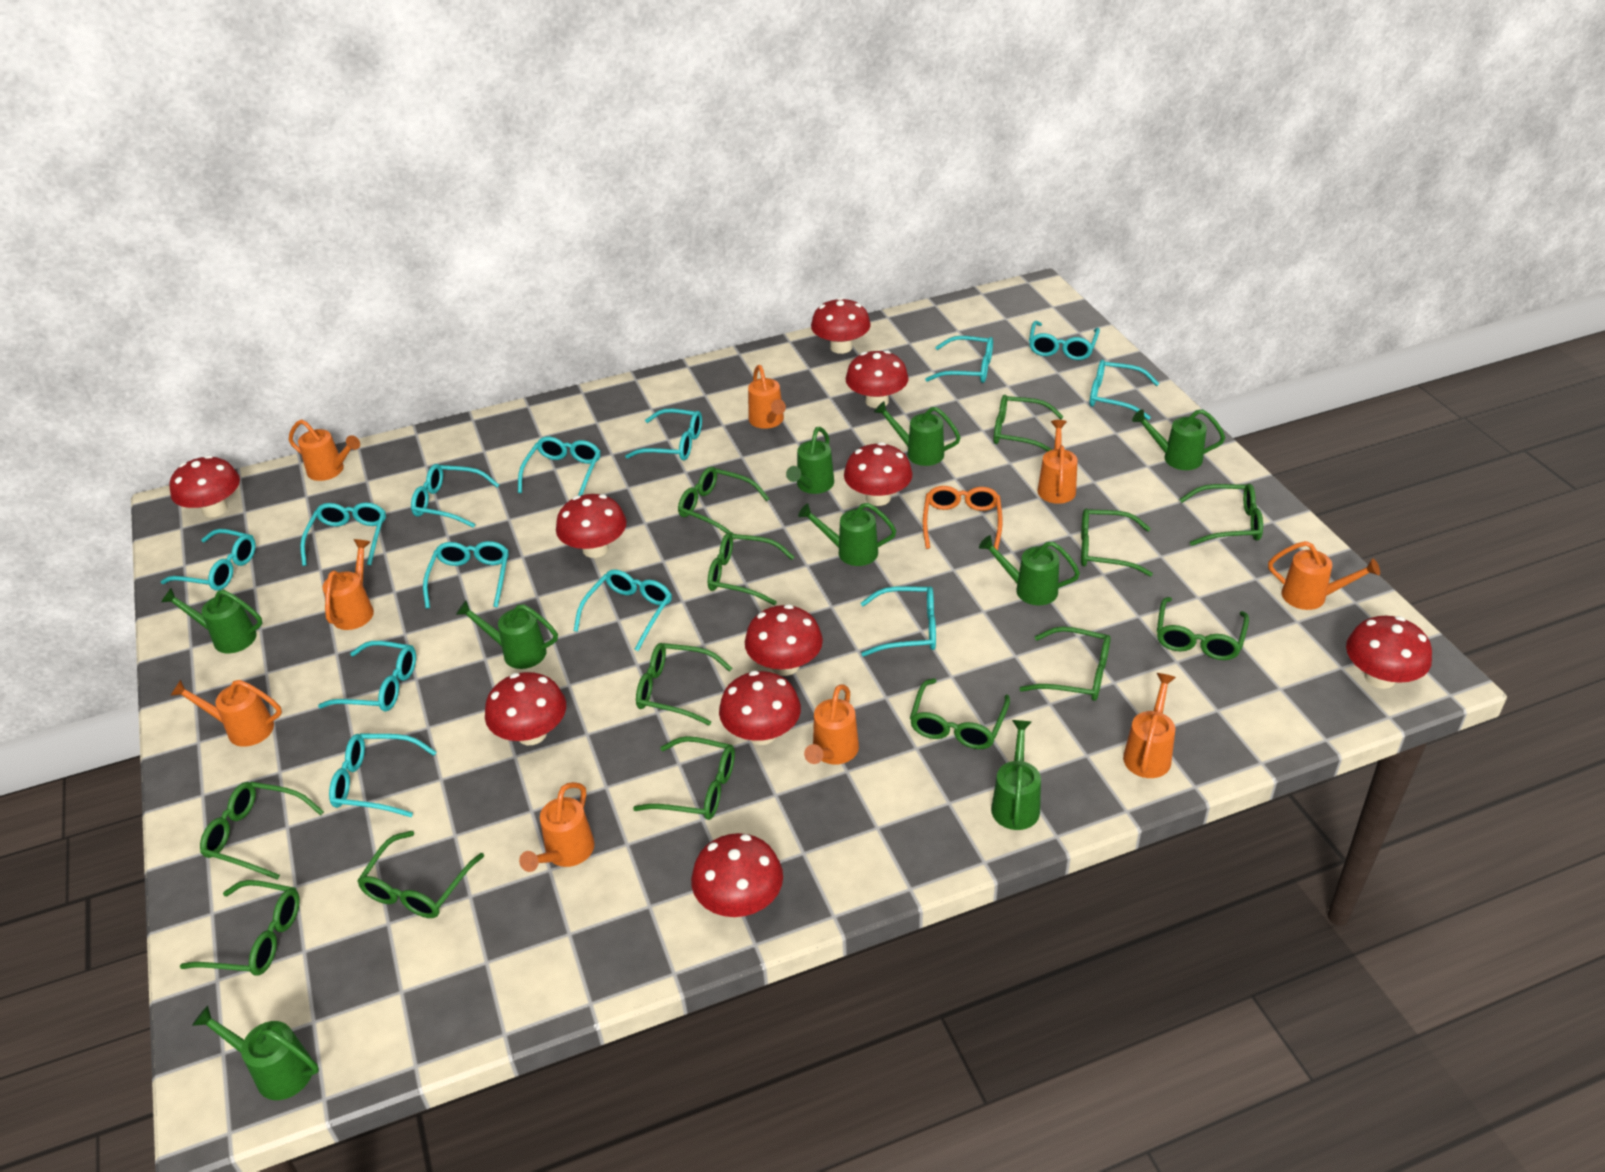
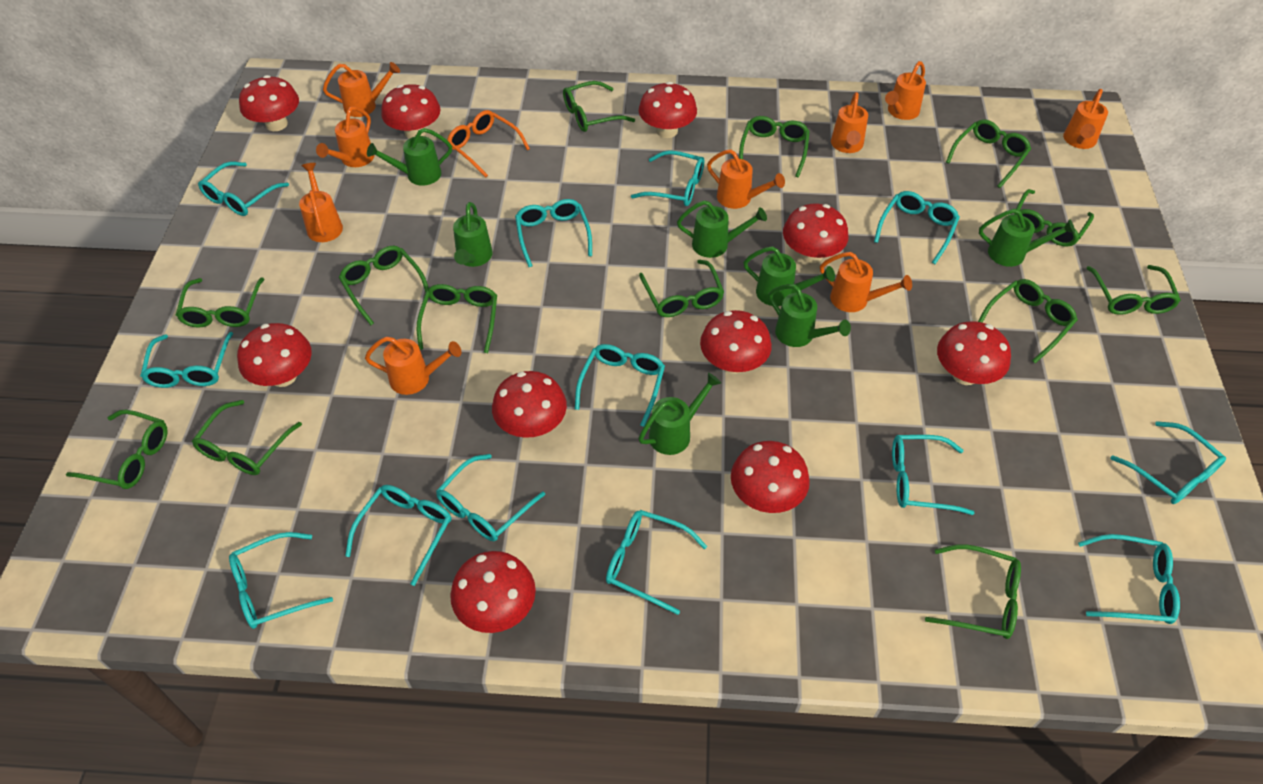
green watering can: [161,588,263,653] [192,1005,319,1100] [456,600,558,669] [786,427,834,494] [798,503,896,566] [874,401,961,466] [979,535,1080,605] [991,720,1041,830] [1132,409,1225,470] = 9 -> [367,128,452,185] [453,202,493,267] [639,373,721,455] [677,200,767,258] [743,246,835,306] [769,284,851,347] [979,209,1075,267] = 7

